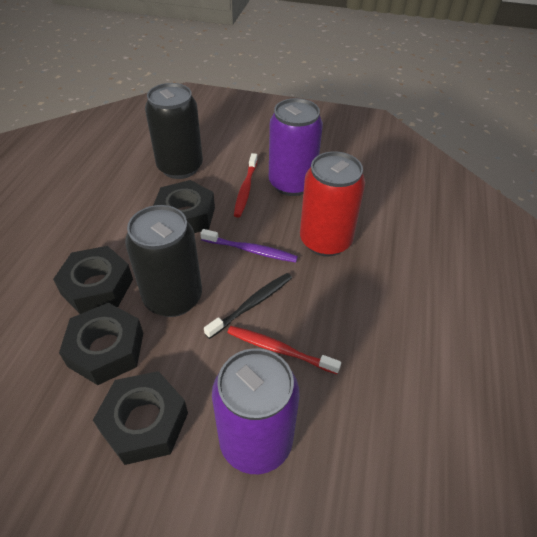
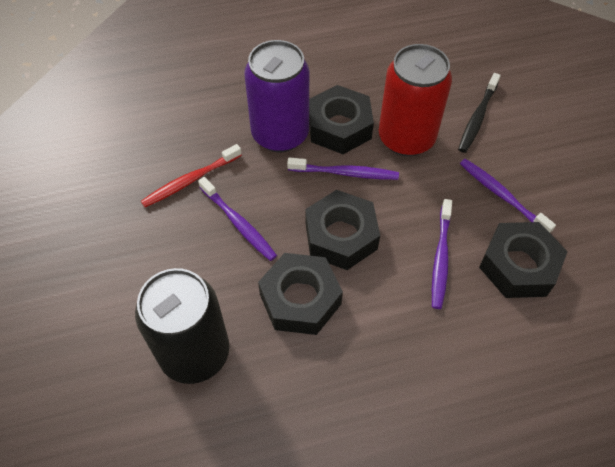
black can: [125,205,202,317] [145,83,203,179] = 2 -> [135,268,229,384] = 1
purple can: [212,348,300,474] [269,98,323,196] = 2 -> [244,40,309,152] = 1
purple toothbrush: [200,229,298,262] = 1 -> [198,177,277,261] [287,157,399,180] [432,199,452,309] [460,159,556,233] = 4
red toothbrush: [227,326,341,374] [234,153,258,218] = 2 -> [141,144,242,207] = 1

